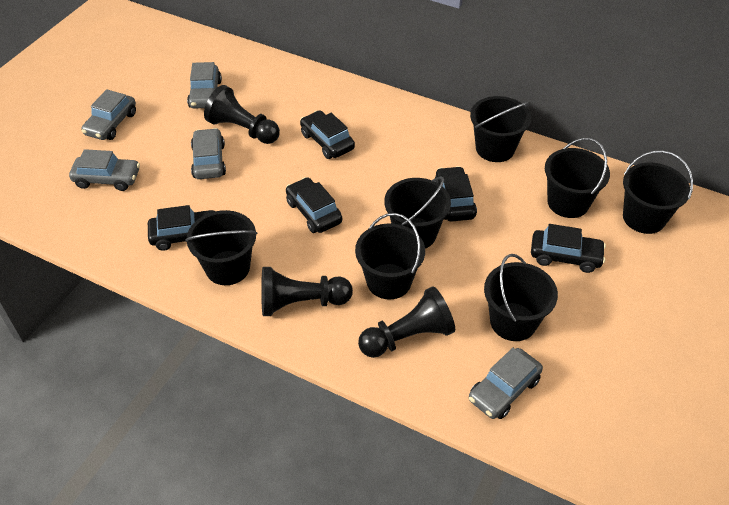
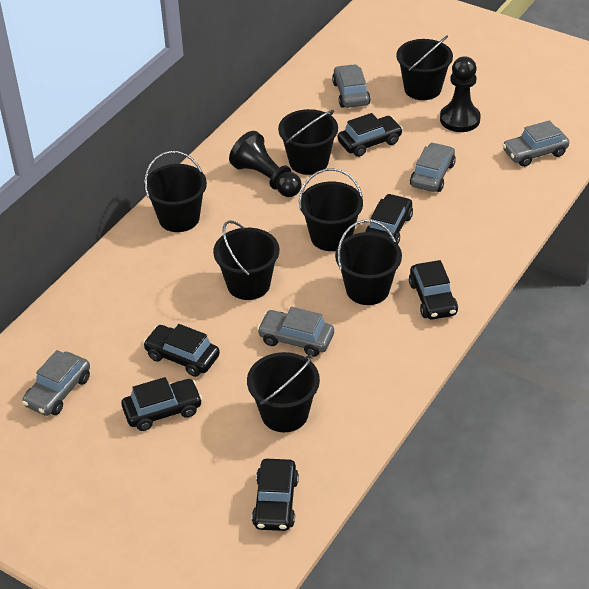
black car: [148,205,215,251] [286,177,342,233] [300,110,355,159] [435,166,477,222] [531,224,606,273] = 5 -> [121,377,203,431] [143,324,220,377] [252,459,299,531] [338,113,403,157] [365,194,413,244] [409,260,458,320] = 6
black pawn: [204,85,280,144] [261,267,353,316] [358,286,455,358] = 3 -> [229,131,302,197] [440,56,481,132] = 2

